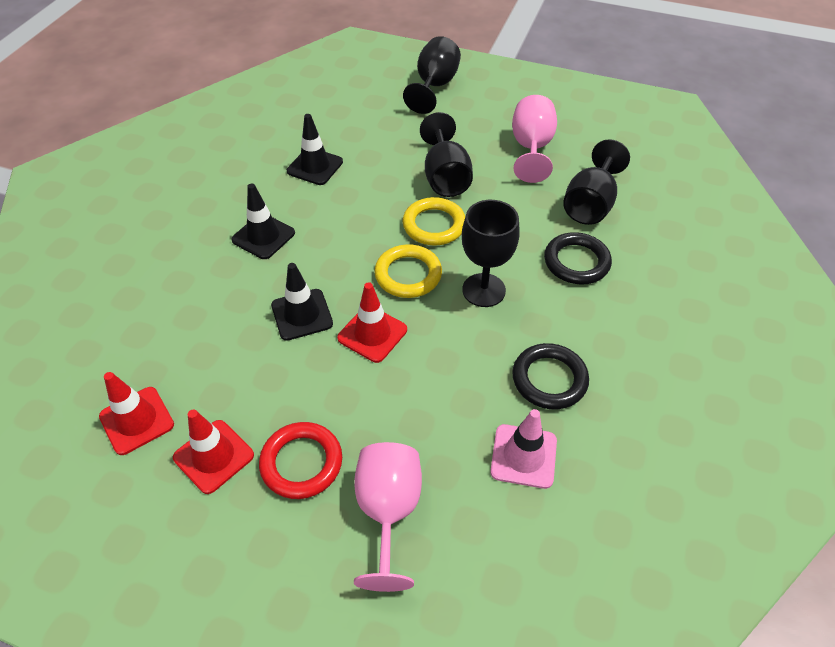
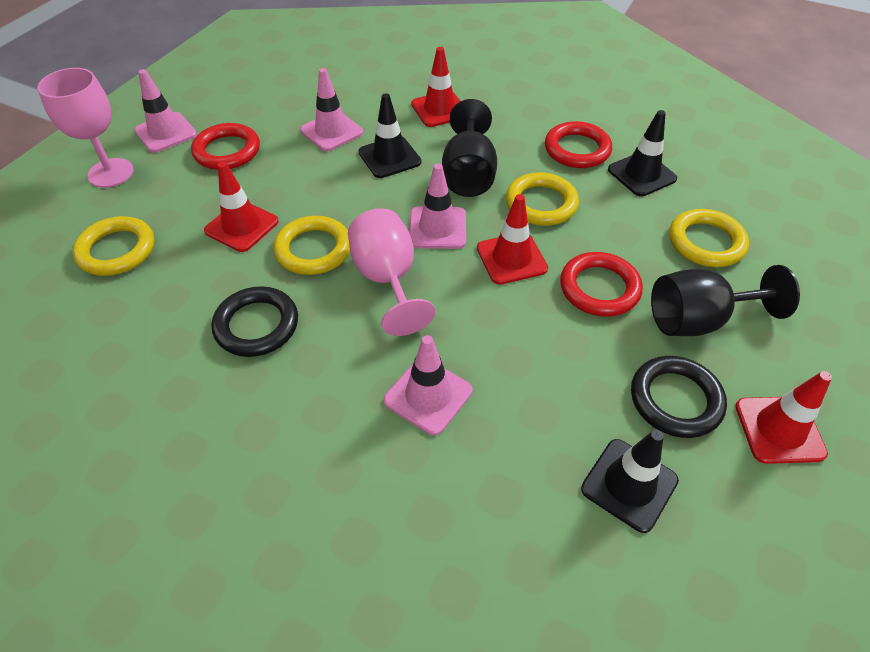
black goblet: [403,36,461,114] [420,112,473,197] [462,200,520,307] [563,139,630,225] = 4 -> [442,99,497,197] [651,265,800,336] = 2
pink traffic cone: [490,409,557,489] = 1 -> [134,69,197,153] [300,68,363,151] [384,335,472,435] [409,164,466,249] = 4
red ring: [259,422,342,499] = 1 -> [191,123,260,170] [545,121,612,168] [560,252,643,317] = 3
red traffic cone: [99,372,174,455] [173,409,254,494] [337,282,407,363] = 3 -> [204,162,279,252] [411,47,460,127] [477,194,548,285] [735,371,832,464] = 4
yellow ring: [374,244,442,298] [403,197,465,245] = 2 -> [73,216,155,276] [274,216,350,275] [506,172,579,226] [669,209,749,267] = 4

